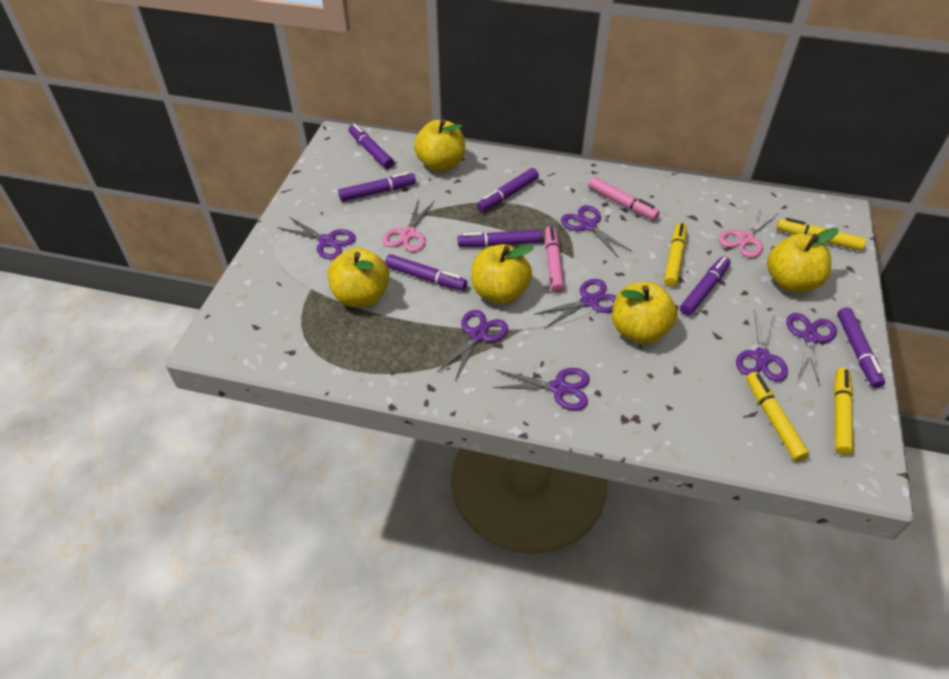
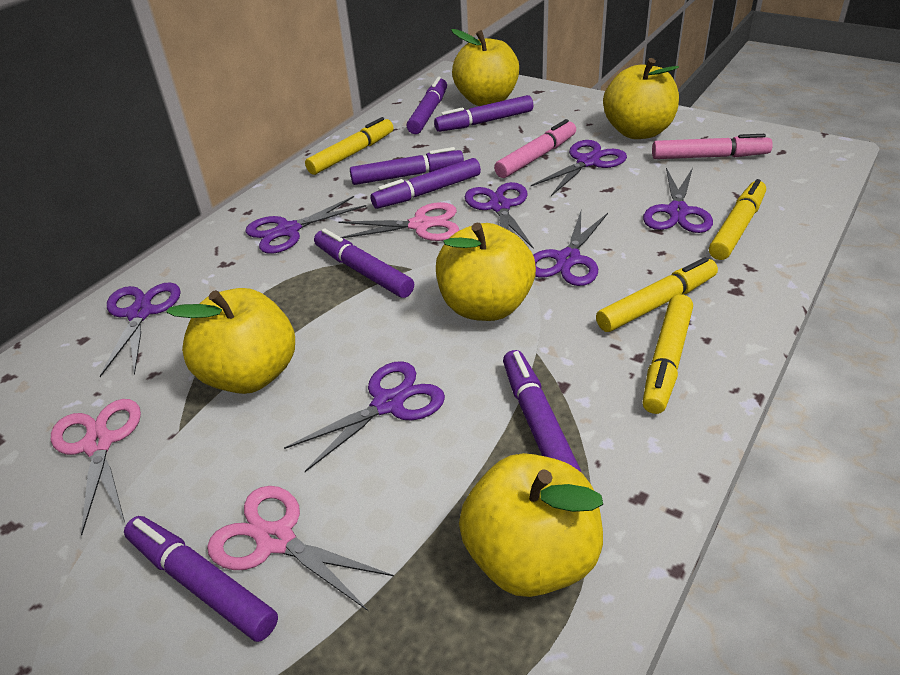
pink scissors: [383,199,435,252] [719,208,779,258] = 2 -> [51,399,141,535] [207,486,394,611] [338,202,459,241] = 3

